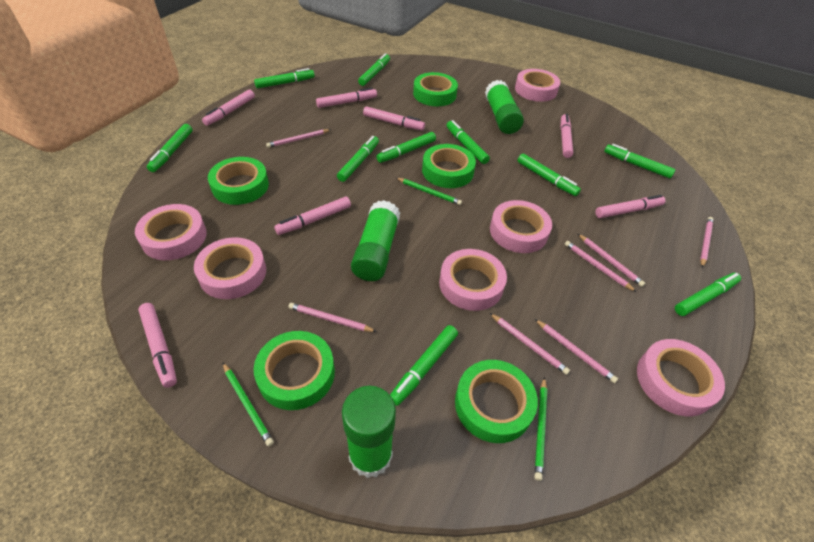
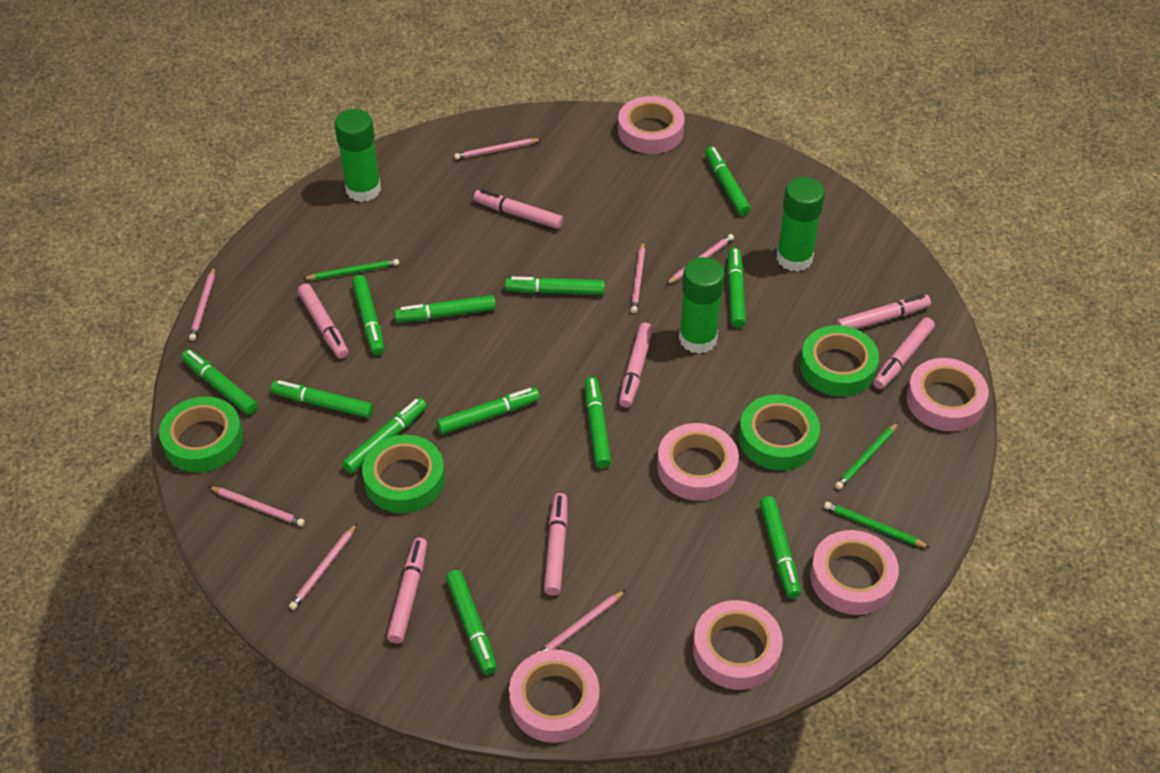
green marker: [147,124,193,172] [254,68,315,89] [337,136,379,182] [358,53,390,86] [376,132,436,163] [390,325,458,406] [446,120,490,164] [518,154,581,196] [604,144,676,178] [675,273,741,316] = 10 -> [182,349,258,415] [271,380,373,418] [342,398,427,473] [352,275,384,355] [394,295,496,322] [437,388,540,434] [446,570,497,675] [505,277,605,295] [585,377,611,468] [705,147,751,216] [727,248,746,328] [759,496,801,598] = 12
green tape: [208,157,269,205] [254,331,335,410] [413,72,458,106] [422,144,476,188] [455,360,538,443] = 5 -> [159,396,243,473] [362,435,445,513] [739,395,820,470] [800,325,879,397] = 4

